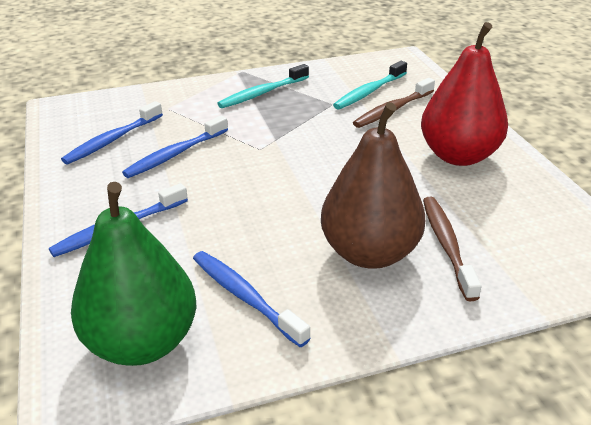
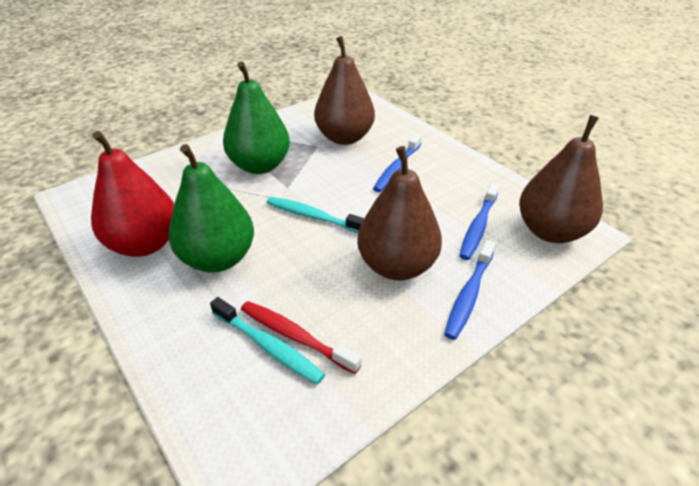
blue toothbrush: [49,183,188,257] [61,101,163,164] [122,115,228,178] [193,251,311,347] = 4 -> [373,133,422,192] [444,240,496,340] [459,182,499,260] = 3
brown pear: [321,102,425,269] = 1 -> [314,36,375,145] [357,146,442,280] [519,115,603,243] = 3
brown toothbrush: [353,78,435,128] [423,197,482,302] = 2 -> none = 0
green pear: [71,182,197,366] = 1 -> [168,144,254,273] [223,62,290,174] = 2
red toothbrush: none = 0 -> [241,301,362,374] = 1

